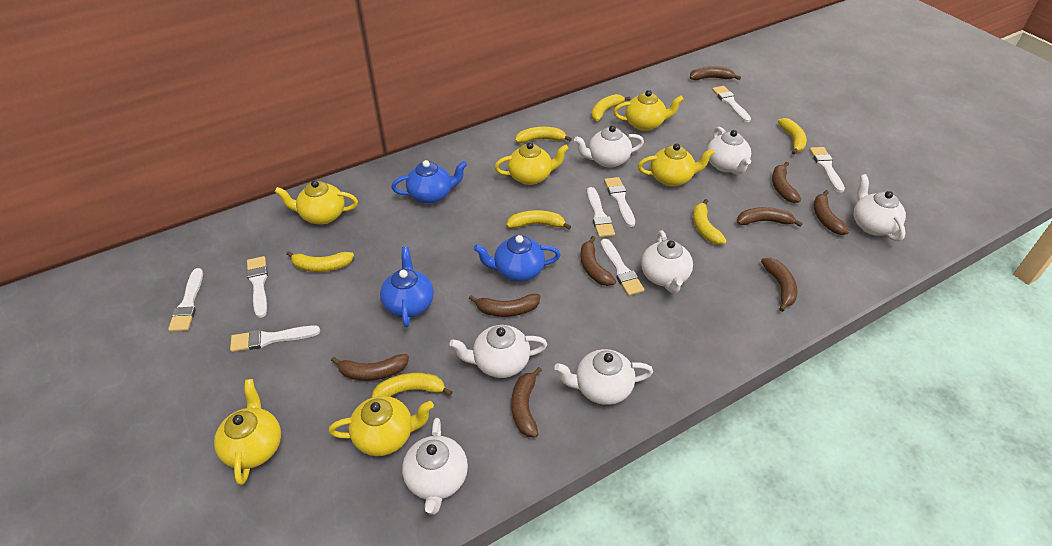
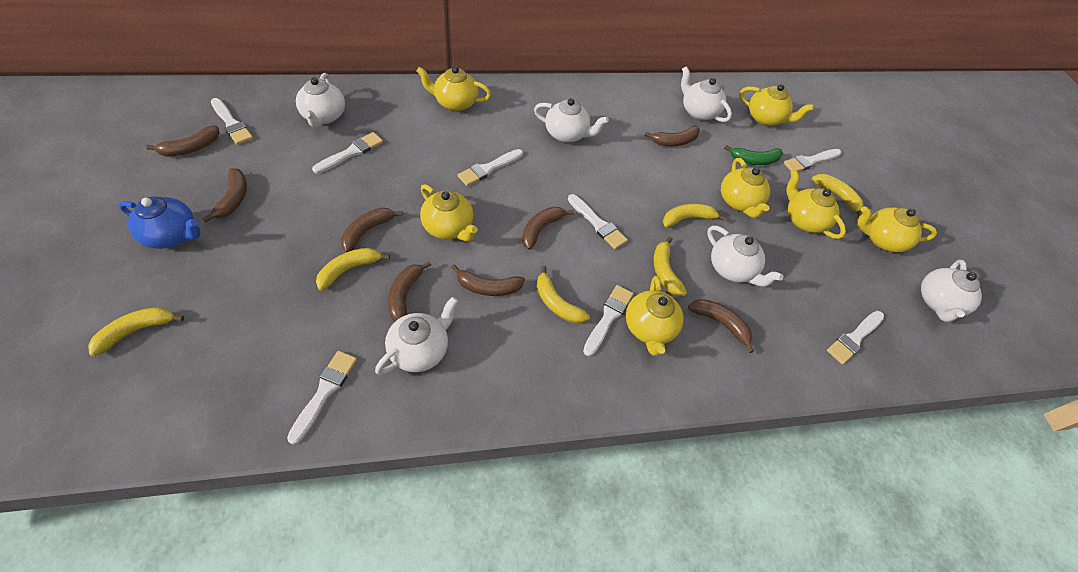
blue teapot: [380,247,434,327] [391,160,467,204] [474,235,560,282] = 3 -> [118,196,201,249] = 1
brown banana: [331,354,409,381] [469,294,540,317] [511,367,542,437] [580,236,616,286] [690,66,741,80] [737,207,803,227] [761,258,798,312] [772,162,801,203] [814,190,850,235] = 9 -> [146,125,220,157] [202,168,247,223] [341,208,403,252] [388,261,431,322] [451,265,525,296] [522,207,574,250] [644,126,700,146] [688,299,754,353] = 8
green banana: none = 0 -> [724,145,783,165] = 1
white teapot: [402,418,468,515] [450,325,547,378] [554,349,653,405] [574,125,644,168] [641,230,693,293] [707,127,751,175] [854,174,906,241] = 7 -> [296,73,345,128] [375,297,458,375] [534,98,609,143] [681,66,732,122] [707,226,783,287] [921,260,982,322] = 6
yellow banana: [287,251,354,272] [372,372,453,397] [506,210,571,230] [515,127,572,143] [591,94,631,121] [693,199,727,245] [778,118,807,155] = 7 -> [88,307,184,356] [316,248,390,291] [537,266,590,324] [653,237,687,296] [663,204,726,227] [812,174,864,217] = 6
yellow teapot: [214,379,281,485] [275,180,358,224] [329,396,434,456] [494,142,569,185] [613,90,684,131] [638,144,715,186] = 6 -> [417,66,491,111] [420,184,478,241] [626,276,684,356] [721,158,770,218] [739,84,814,126] [786,169,846,239] [857,206,937,252] = 7

